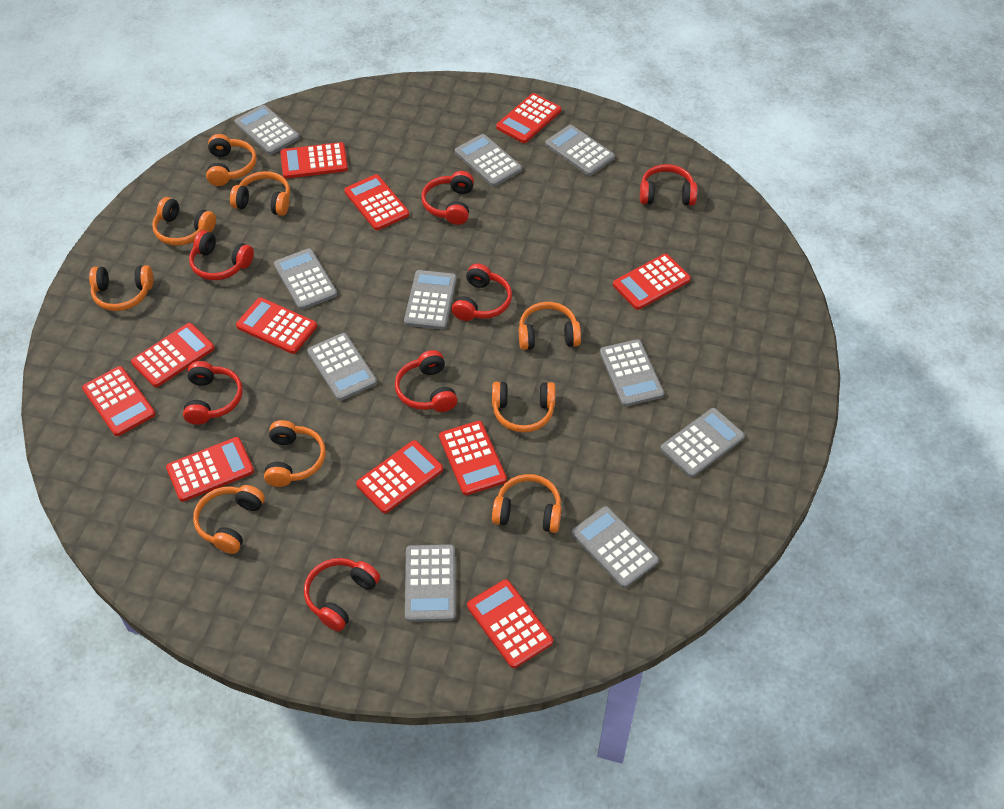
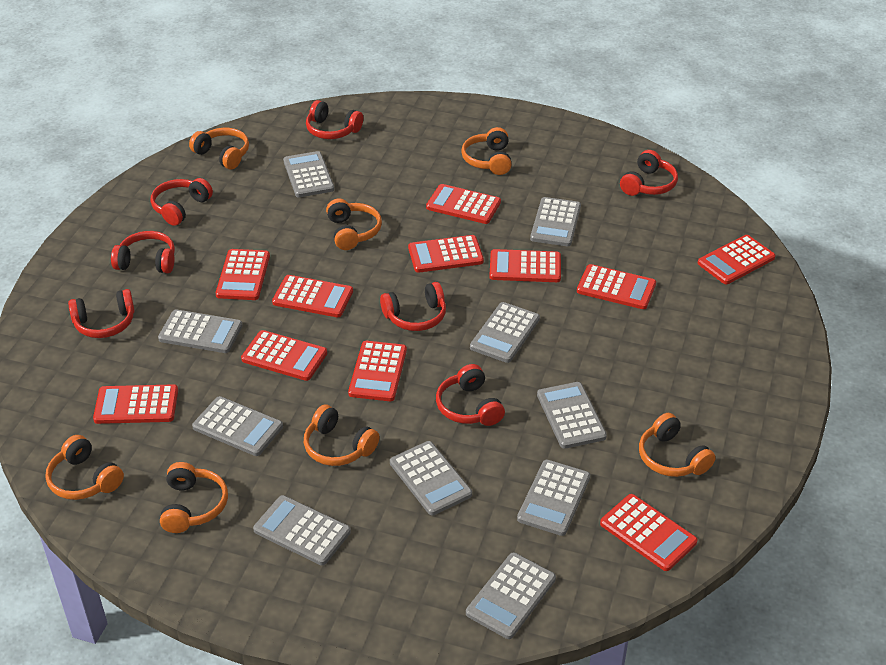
orange headphones: [89,265,153,311] [152,197,216,245] [193,485,265,554] [206,134,257,186] [230,171,290,216] [264,420,326,487] [492,382,555,432] [492,474,562,533] [519,302,581,350] = 9 -> [45,435,124,500] [160,462,228,533] [189,128,249,169] [304,405,380,466] [326,199,382,250] [461,127,511,175] [639,413,716,477] = 7

